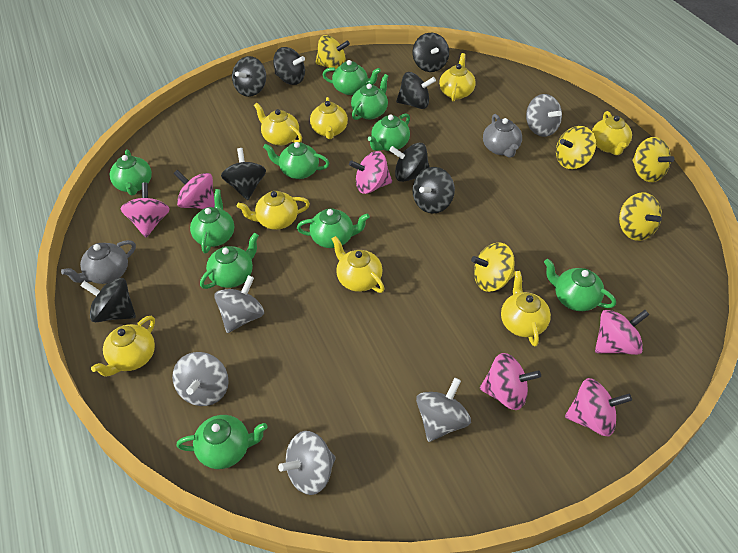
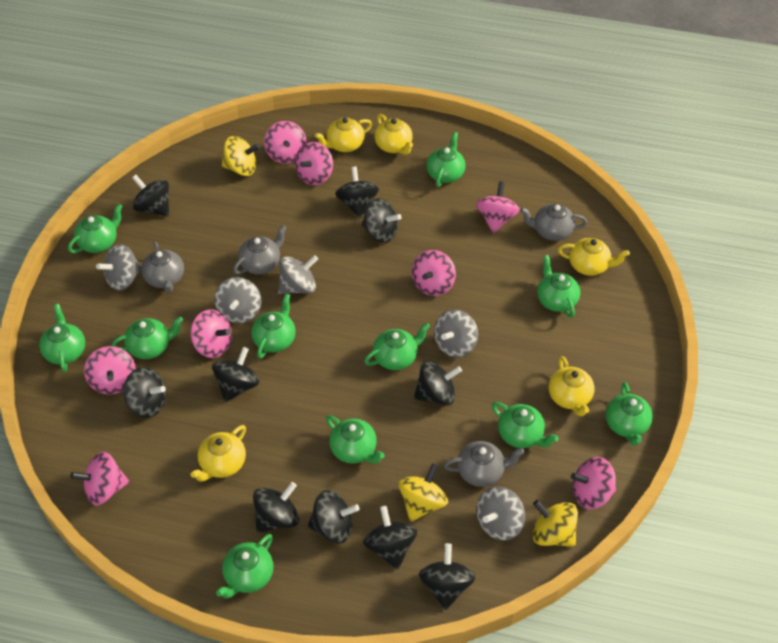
black spinning top: [80,278,136,322] [221,148,266,200] [232,56,266,97] [273,47,305,85] [389,143,429,182] [396,72,436,109] [412,33,449,72] [412,167,455,214] = 8 -> [123,367,167,418] [132,175,169,216] [212,347,260,402] [253,482,299,533] [308,490,360,544] [335,166,379,218] [362,198,402,243] [363,506,417,569] [414,361,462,406] [419,543,475,610] = 10
green teapot: [110,149,152,195] [176,415,268,469] [190,189,234,253] [200,233,259,289] [263,142,329,179] [297,208,370,248] [322,60,381,95] [351,74,389,120] [368,113,410,151] [544,259,616,311] = 10 -> [39,304,85,372] [68,204,123,253] [111,317,183,359] [216,534,274,598] [251,294,296,359] [326,415,385,464] [364,323,430,370] [426,132,466,187] [492,402,559,448] [537,255,580,318] [606,382,653,446] = 11
grey teapot: [61,240,136,284] [483,114,522,158] = 2 -> [141,241,184,293] [233,225,287,275] [444,441,525,487] [520,204,587,241] = 4
pink spinning top: [121,182,170,237] [173,170,215,209] [349,151,392,194] [480,353,541,410] [565,378,632,436] [595,310,650,355] = 6 -> [70,452,129,506] [84,346,136,395] [191,310,232,358] [264,121,307,164] [295,142,333,185] [412,250,456,296] [476,182,520,234] [571,457,616,509] = 8
yellow spinning top: [315,35,350,70] [471,242,515,292] [556,126,596,169] [619,192,662,241] [632,137,674,182] = 5 -> [221,136,260,176] [398,463,448,522] [532,500,578,547] = 3
yellow teapot: [91,316,155,377] [237,191,310,230] [254,103,302,146] [310,97,348,139] [332,236,385,293] [439,53,476,102] [501,271,551,346] [592,111,632,155] = 8 -> [191,425,246,482] [315,117,372,152] [374,114,413,155] [549,356,594,417] [558,238,630,276] = 5

